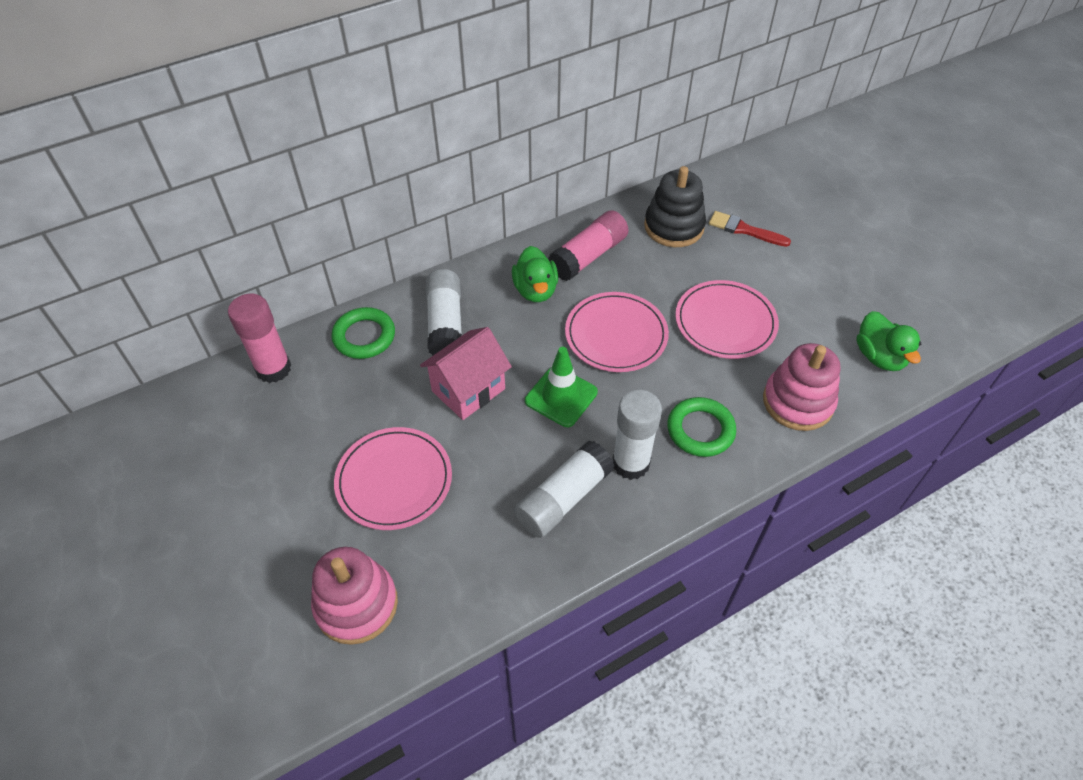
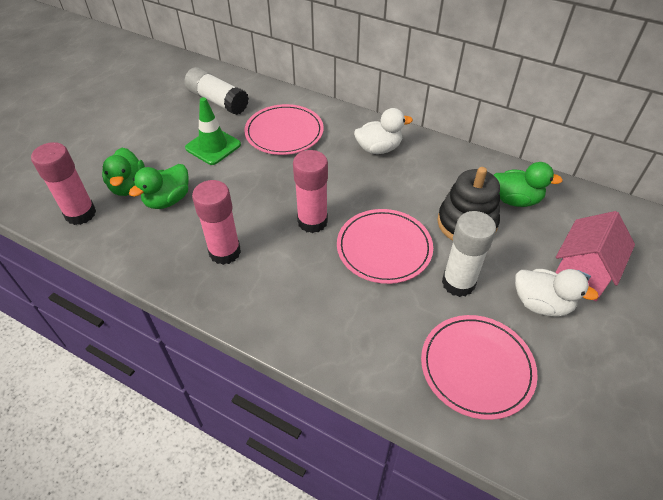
green duck: [512,246,558,302] [857,311,921,371] = 2 -> [102,148,145,196] [129,164,189,209] [494,162,563,207] = 3
green ring: [331,307,395,359] [667,397,736,457] = 2 -> none = 0
pink glue stick: [228,294,291,383] [548,210,629,281] = 2 -> [31,142,96,225] [192,180,241,265] [293,150,328,233] = 3
pink stacking toy: [311,547,398,645] [763,343,841,431] = 2 -> none = 0
red brush: [709,211,791,247] = 1 -> none = 0
white duck: none = 0 -> [354,108,413,154] [515,269,599,317] = 2
white glue stick: [426,269,462,356] [514,440,615,538] [612,390,662,480] = 3 -> [184,67,249,115] [442,211,496,297] = 2

